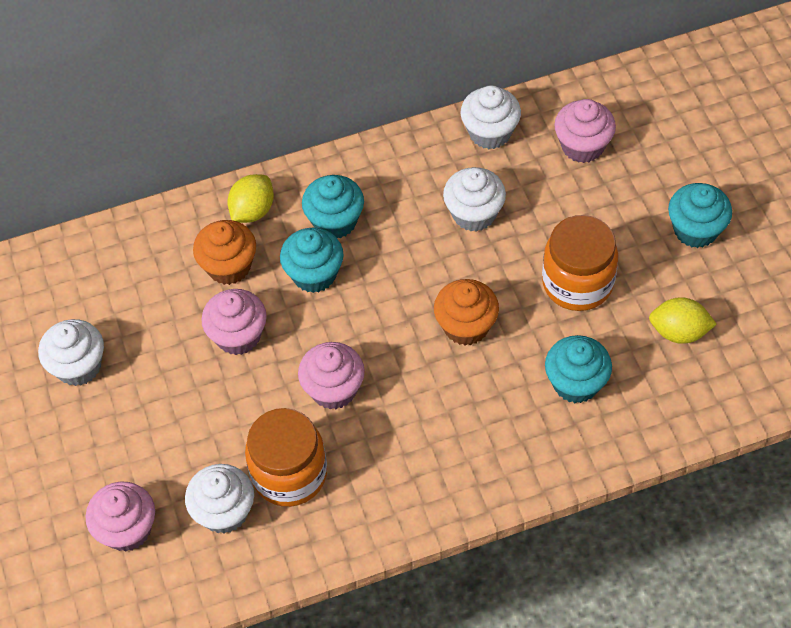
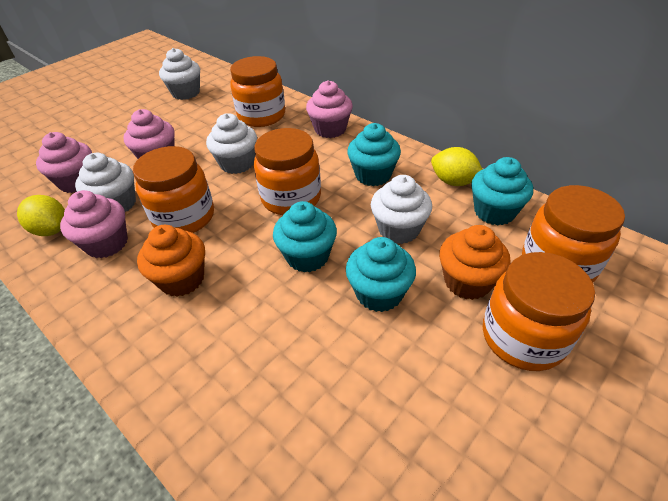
orange jar: [245,408,327,507] [542,215,618,311] = 2 -> [133,146,214,233] [230,56,285,127] [254,128,321,215] [483,252,595,371] [522,185,625,282] = 5

